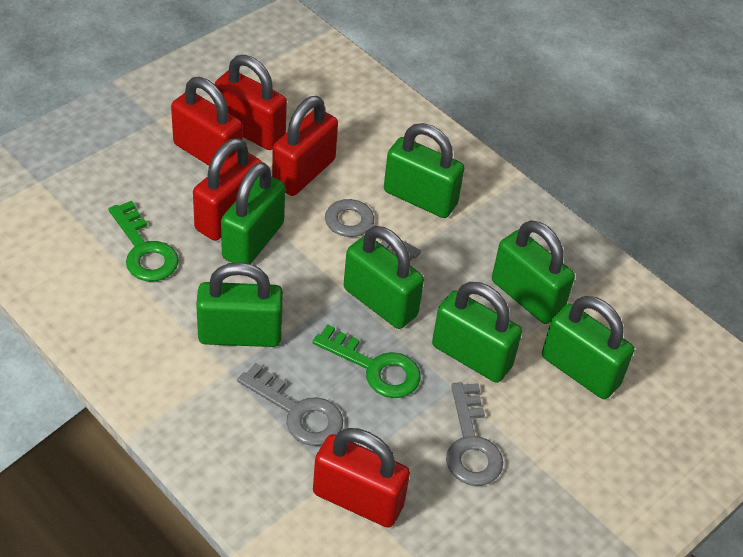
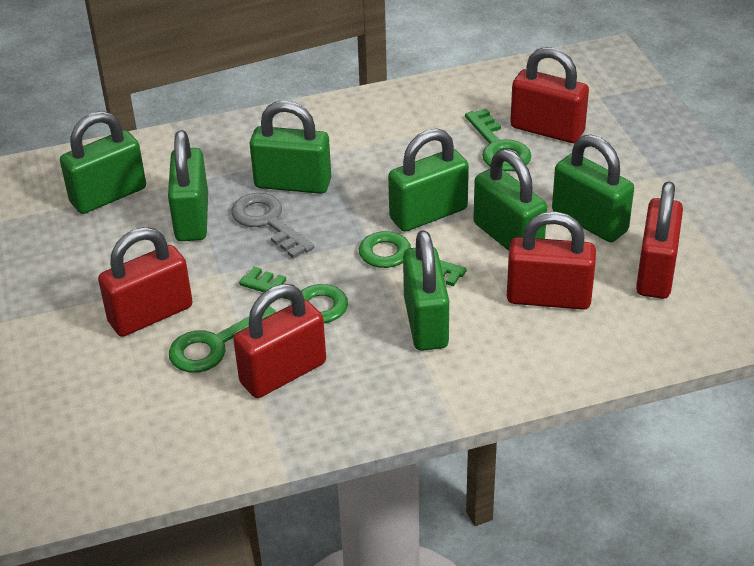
green key: [109,201,179,281] [312,324,421,398] = 2 -> [169,306,276,373] [239,267,348,323] [359,231,467,286] [465,109,531,171] = 4
grey key: [237,363,343,446] [325,199,421,261] [446,382,503,486] = 3 -> [231,193,314,259] = 1

